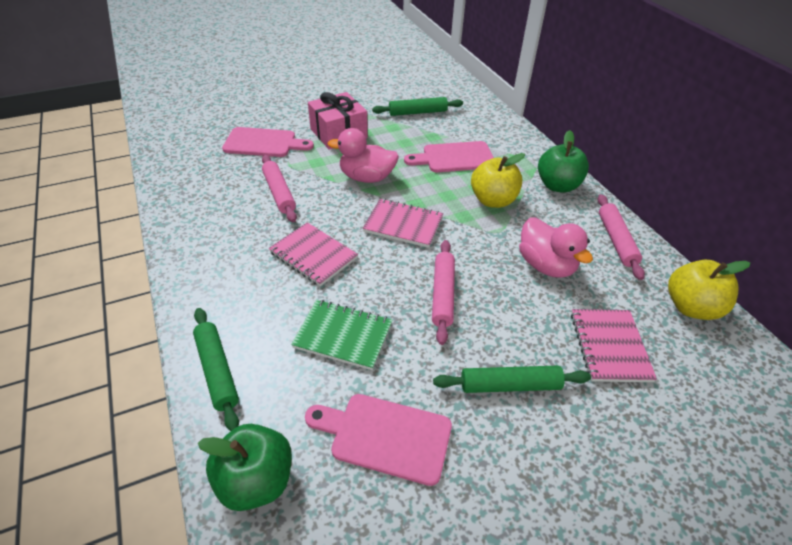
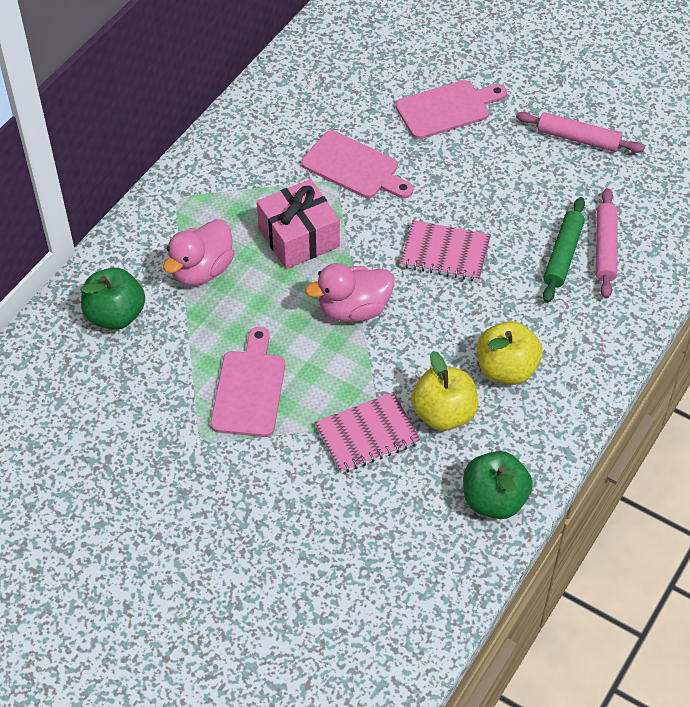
green notebook: [291,300,393,370] = 1 -> none = 0
green rolling pin: [193,308,239,431] [372,97,463,116] [433,366,591,393] = 3 -> [543,197,585,303] = 1
pink notebook: [269,222,358,287] [363,199,443,248] [571,309,657,382] = 3 -> [315,392,421,473] [400,220,491,282] = 2
pink rolling pin: [262,155,297,222] [432,240,455,345] [597,194,645,280] = 3 -> [516,112,645,153] [596,188,618,299] = 2

